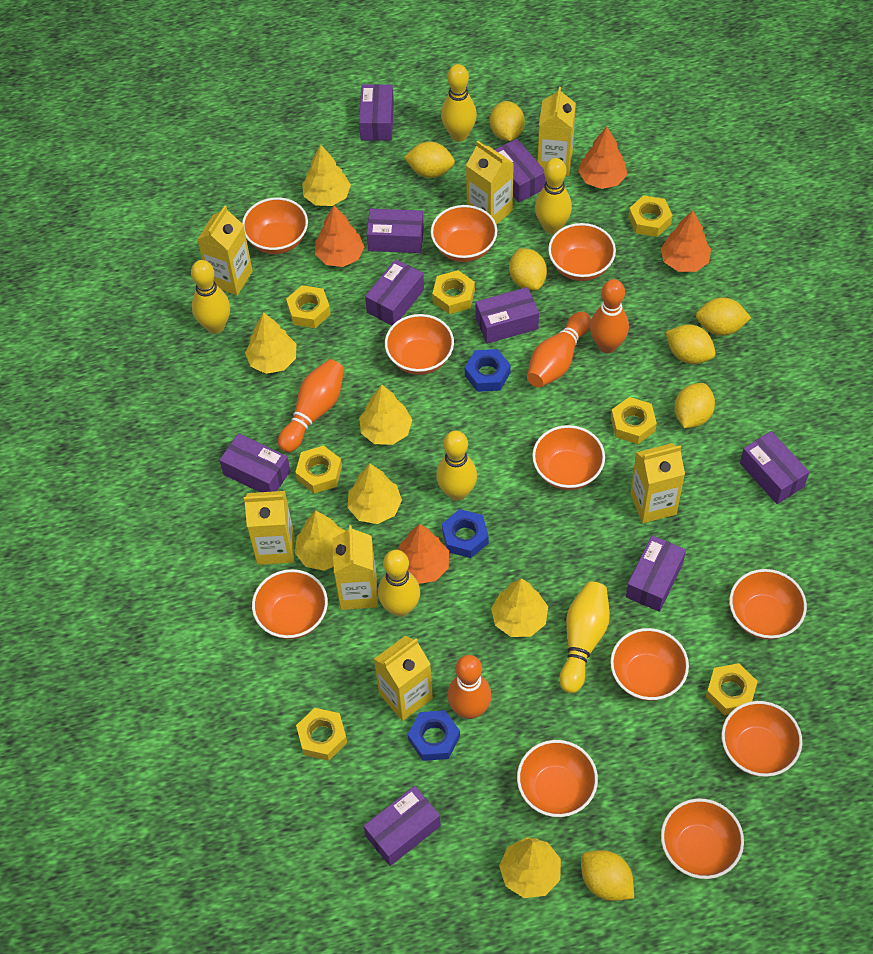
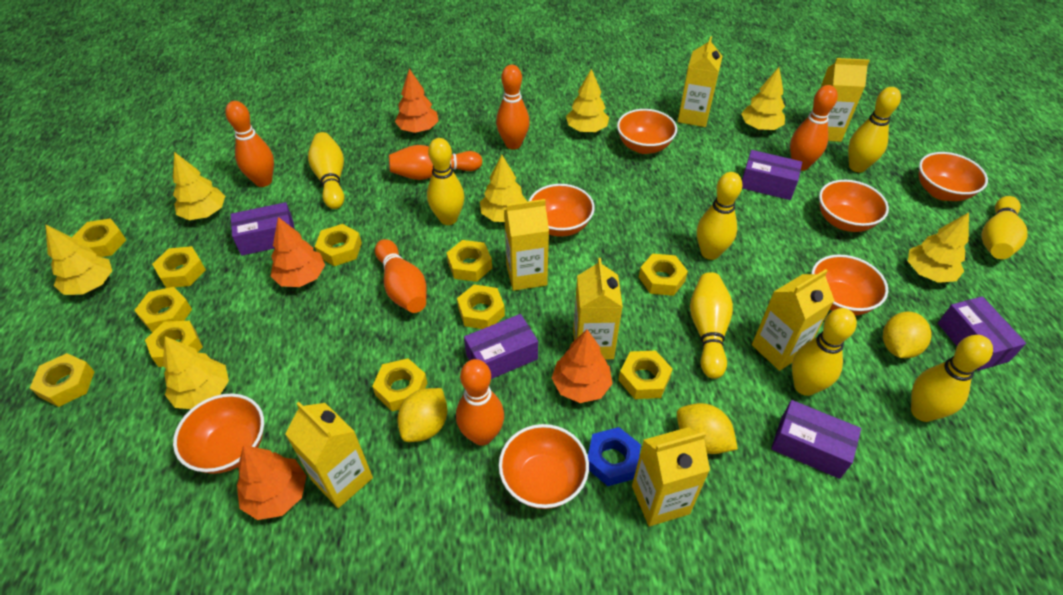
blue nut: [408,710,460,761] [442,509,489,558] [465,349,511,392] = 3 -> [588,427,641,486] = 1
orange bowl: [242,197,308,254] [252,569,328,639] [385,314,454,375] [431,205,497,262] [517,740,598,817] [532,425,605,490] [548,223,616,281] [610,628,689,701] [661,799,744,879] [722,701,802,777] [729,569,807,640] = 11 -> [173,393,264,474] [499,424,589,509] [529,184,595,237] [617,109,677,154] [811,255,888,316] [819,180,889,232] [919,152,988,201] = 7
orange bowling pin: [278,359,344,453] [448,655,491,719] [527,312,591,388] [590,279,629,353] = 4 -> [225,101,274,187] [375,239,427,313] [389,145,482,180] [456,359,504,446] [496,65,530,149] [790,85,838,171] = 6
purple box: [220,433,290,492] [359,84,394,141] [364,786,441,866] [365,259,424,326] [367,209,424,253] [476,287,539,344] [495,139,546,202] [626,535,686,612] [740,431,809,504] = 9 -> [230,202,295,256] [464,314,538,379] [742,150,802,200] [771,400,861,479] [938,296,1026,371] = 5
yellow bowling pin: [191,260,230,334] [378,550,420,617] [436,431,477,501] [441,64,477,142] [535,158,572,234] [559,581,610,693] = 6 -> [308,132,344,209] [427,138,464,225] [690,272,733,379] [697,172,743,260] [792,308,857,396] [848,87,901,172] [911,335,993,422] [981,196,1028,259] = 8
yellow lemon: [404,142,455,178] [490,101,525,141] [509,248,547,291] [581,850,634,901] [666,324,716,364] [675,383,715,428] [696,297,751,336] = 7 -> [398,388,448,442] [677,403,738,454] [883,312,932,358] = 3
yellow nut: [286,285,331,328] [295,445,342,493] [296,708,347,761] [432,270,475,314] [611,397,657,444] [628,195,673,237] [706,663,758,715] = 7 -> [30,353,95,407] [72,218,126,257] [134,287,192,332] [145,321,203,367] [152,246,206,288] [315,224,362,266] [372,358,427,411] [447,240,492,282] [457,284,505,329] [619,350,673,399] [639,254,688,296] = 11

